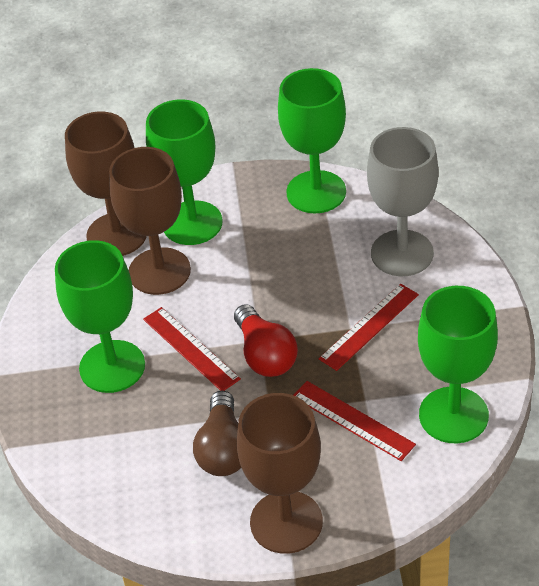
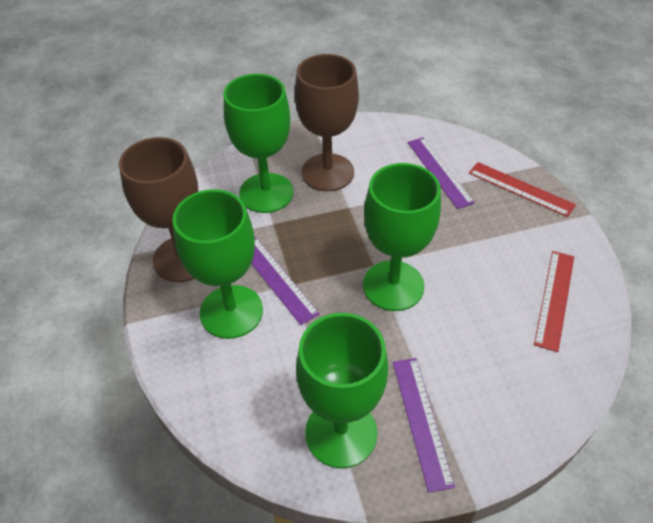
brown goblet: [65,112,147,256] [109,147,191,295] [237,393,323,554] = 3 -> [119,137,198,282] [295,54,359,191] = 2
brown light bulb: [193,390,241,476] = 1 -> none = 0
grey goblet: [367,127,438,276] = 1 -> none = 0
purple ruler: none = 0 -> [251,237,320,325] [393,358,455,493] [407,137,475,209] = 3
red light bulb: [234,304,298,377] = 1 -> none = 0
red ruler: [143,307,241,391] [293,381,416,461] [319,284,419,371] = 3 -> [469,162,576,217] [534,251,574,352] = 2

